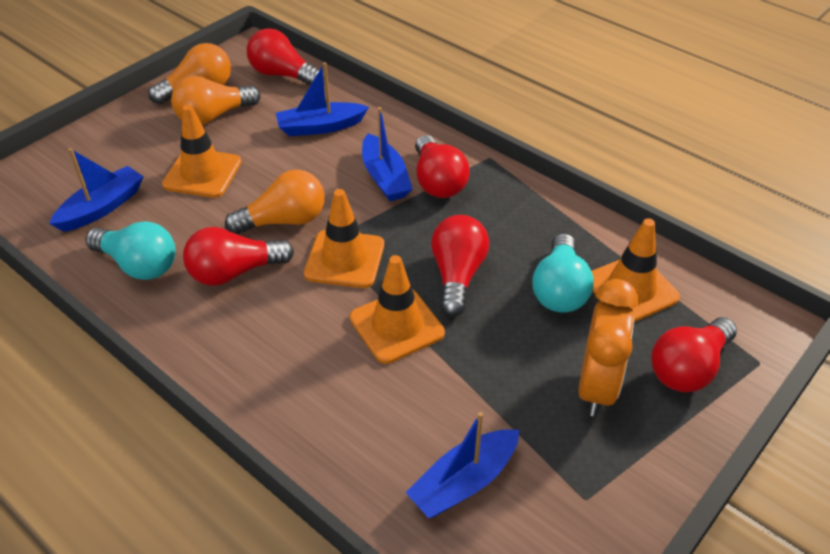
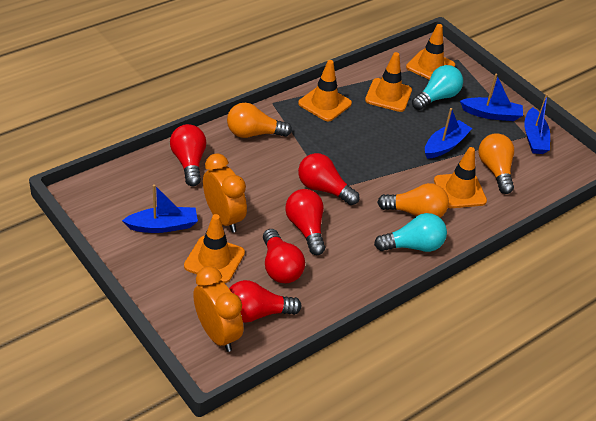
orange clock: [578,279,638,417] = 1 -> [193,266,243,352] [203,153,247,233] = 2
orange traffic cone: [162,104,241,198] [304,189,384,288] [350,255,445,364] [592,218,680,322] = 4 -> [184,214,245,283] [298,60,352,122] [365,52,412,112] [406,24,455,80] [434,147,487,208] = 5

